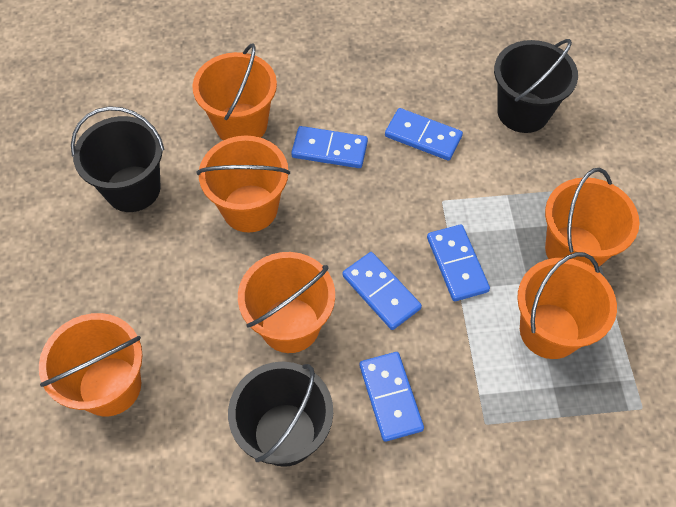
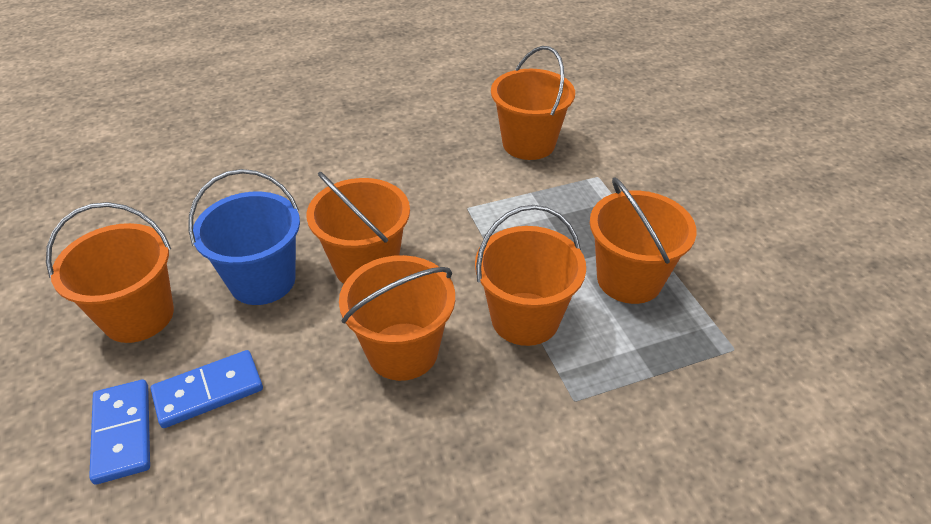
black bucket: [71,106,165,212] [228,362,333,467] [494,39,578,133] = 3 -> none = 0
blue bucket: none = 0 -> [188,169,300,305] = 1
blue domino: [291,126,368,168] [342,252,422,330] [360,352,424,442] [385,108,463,161] [427,224,490,301] = 5 -> [89,379,150,485] [151,350,263,428] = 2

